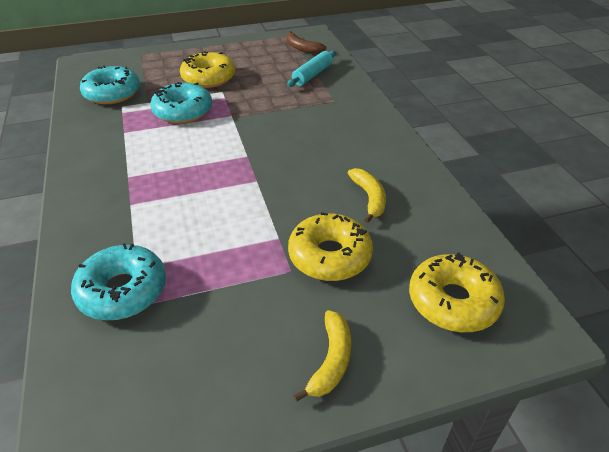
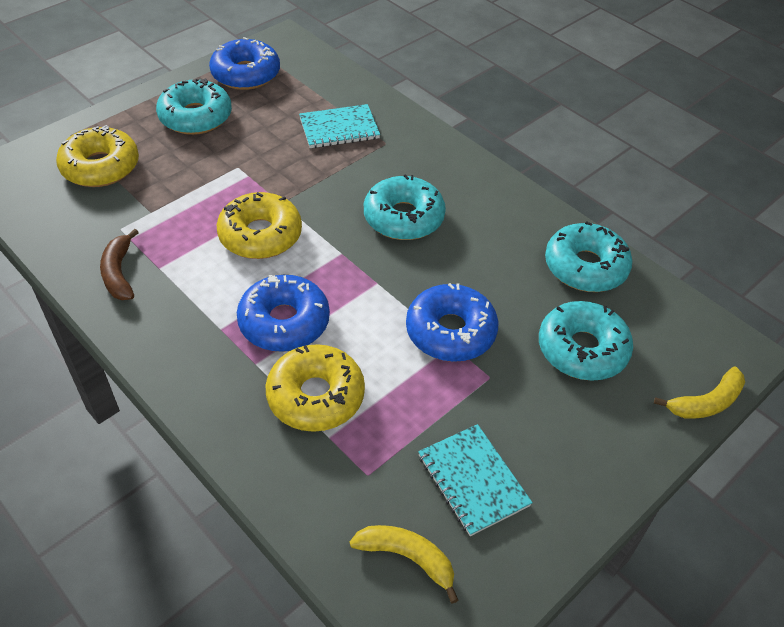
blue donut: none = 0 -> [209,37,280,90] [237,274,330,352] [406,283,499,362] = 3
turquoise donut: [71,243,166,320] [80,66,140,104] [150,82,212,124] = 3 -> [156,78,232,135] [364,174,446,240] [539,301,633,381] [545,221,633,292] = 4
turquoise notebook: none = 0 -> [299,104,380,148] [418,424,533,536] = 2
turquoise rolling pin: [287,51,336,87] = 1 -> none = 0

